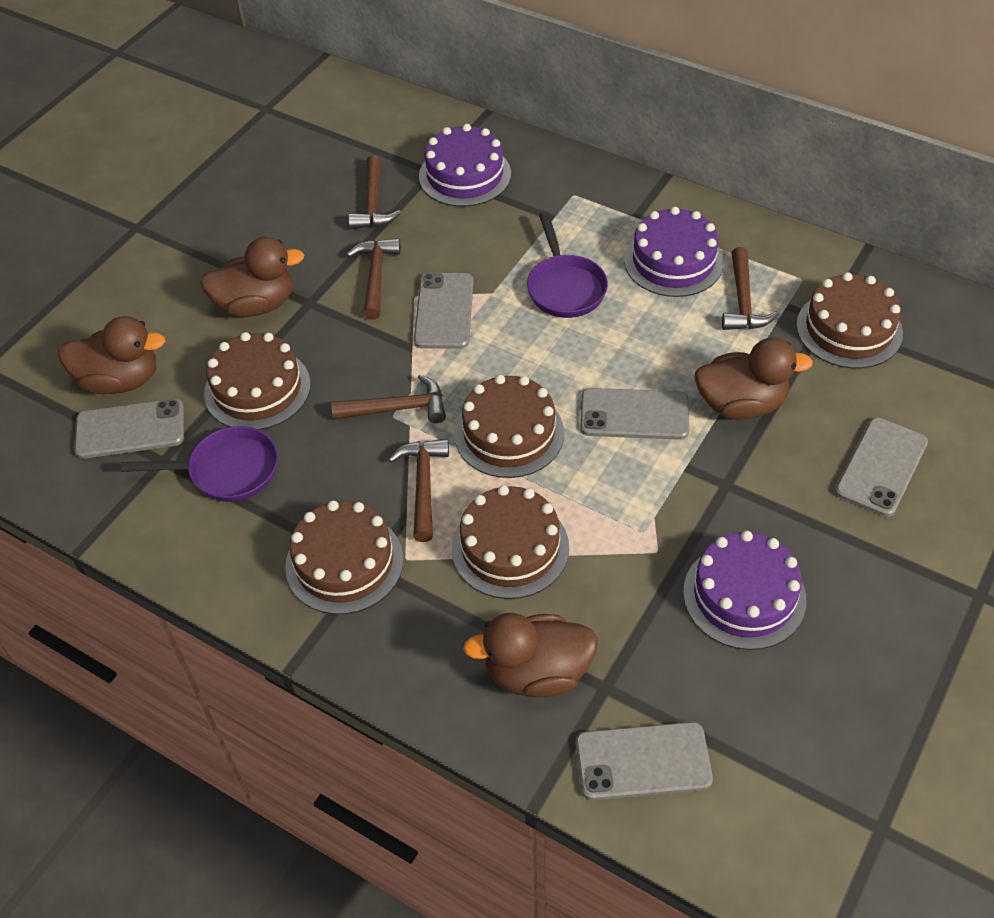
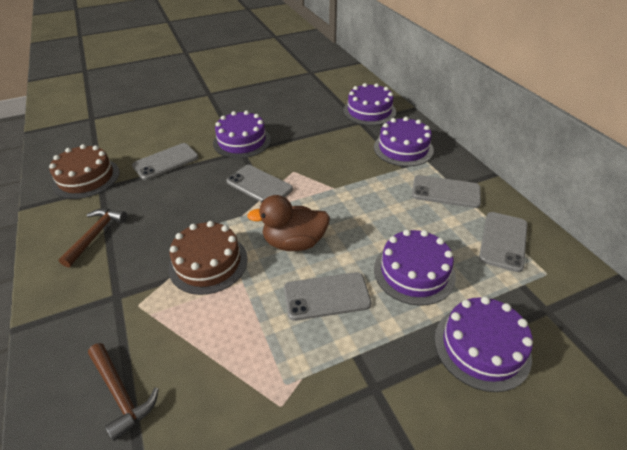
brown cake: [204,332,311,430] [285,501,403,614] [452,485,569,599] [454,375,564,478] [796,272,903,369] = 5 -> [49,144,120,199] [168,221,248,295] = 2
brown duck: [58,316,165,394] [200,237,304,317] [463,613,598,698] [694,338,813,420] = 4 -> [247,195,330,251] = 1
brown hammer: [331,375,446,423] [347,238,401,320] [348,155,401,229] [388,439,449,542] [722,247,778,330] = 5 -> [59,209,127,267] [88,343,159,441] = 2
purple cake: [419,124,511,207] [624,207,724,297] [683,531,806,650] = 3 -> [213,111,271,158] [343,83,396,126] [374,117,434,167] [374,229,456,306] [434,296,533,392] = 5
purple pan: [121,426,278,502] [527,212,608,318] = 2 -> none = 0

